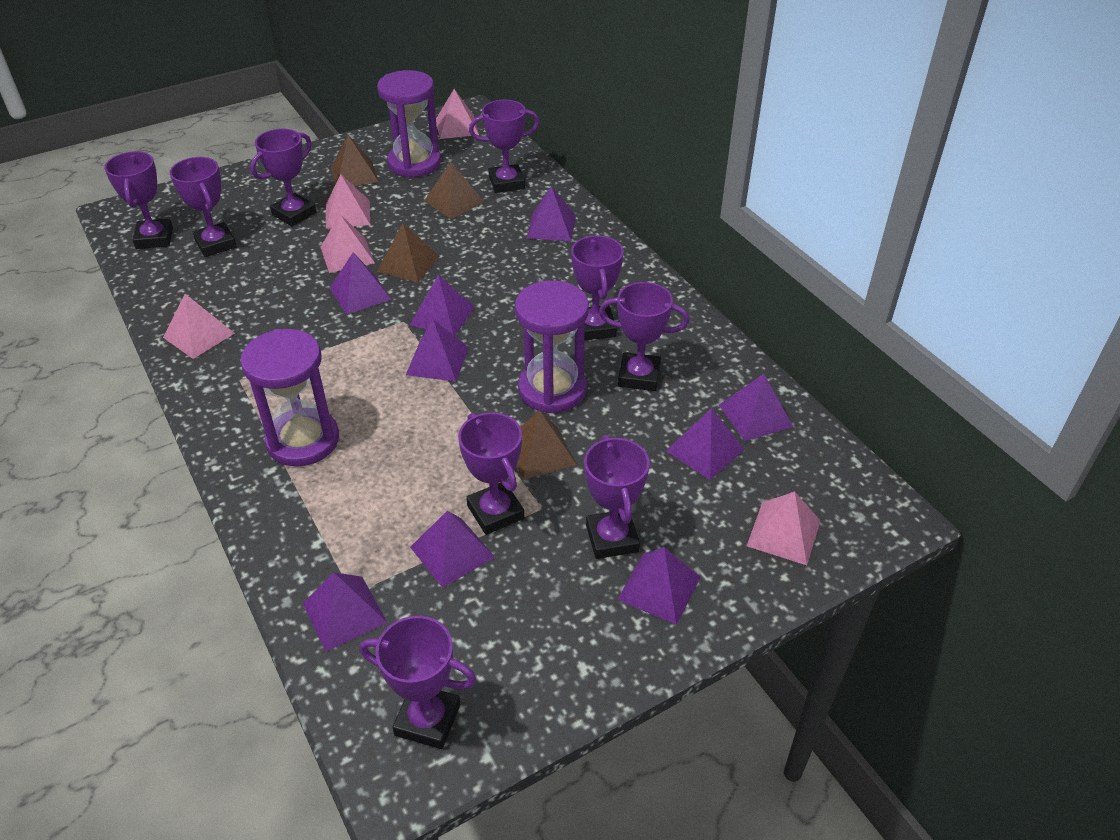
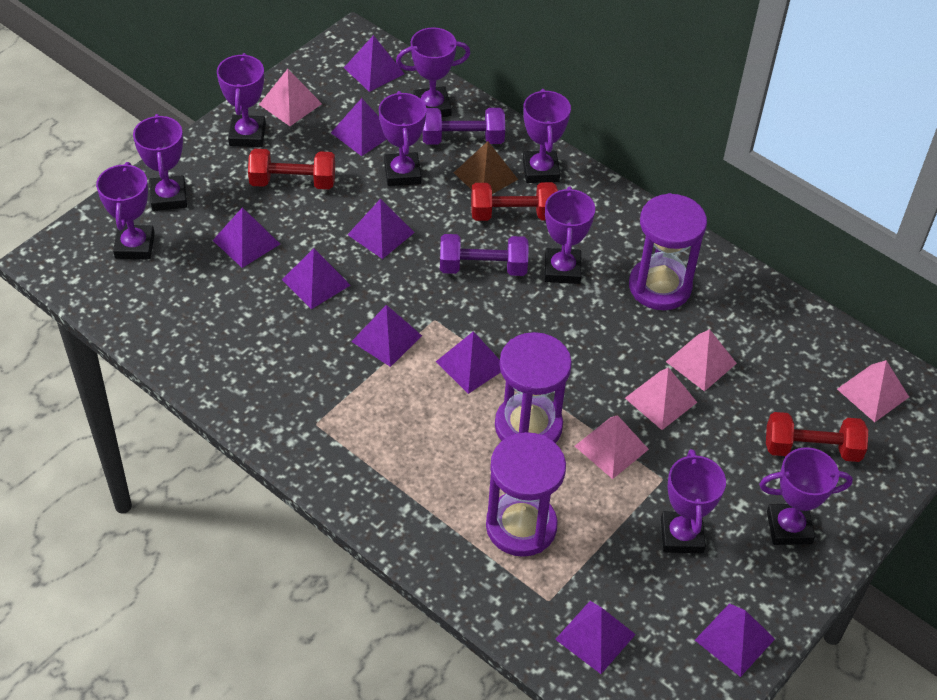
brown pyramid: [331,135,379,186] [377,223,439,282] [424,162,484,219] [516,410,577,480] = 4 -> [454,141,518,194] = 1
purple dumbbell: none = 0 -> [423,108,505,144] [440,234,529,276] = 2
red dumbbell: none = 0 -> [248,149,335,189] [471,182,558,221] [766,412,868,462] = 3

